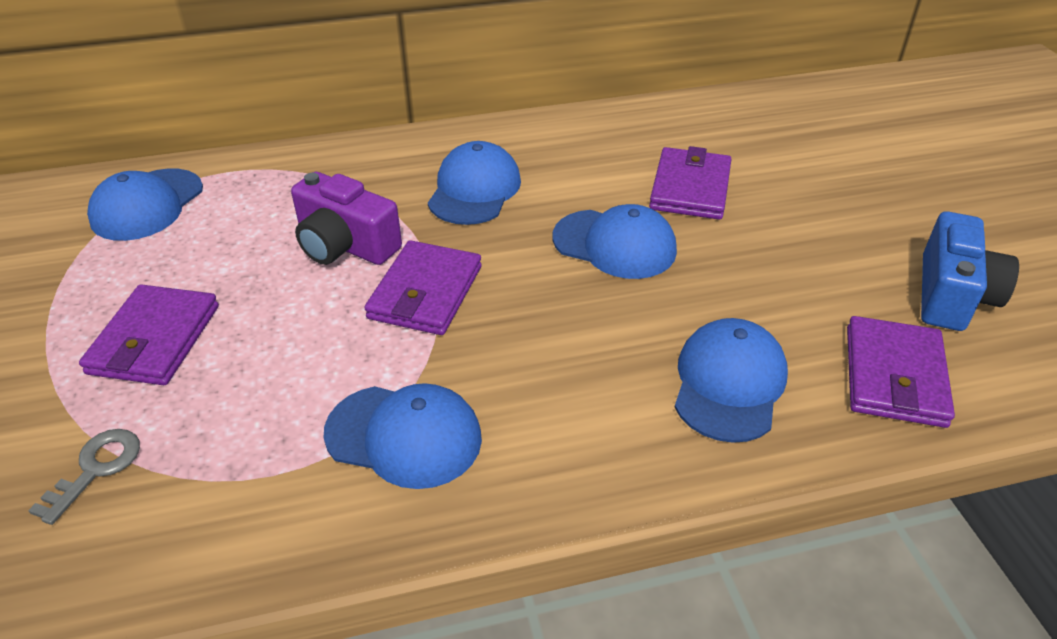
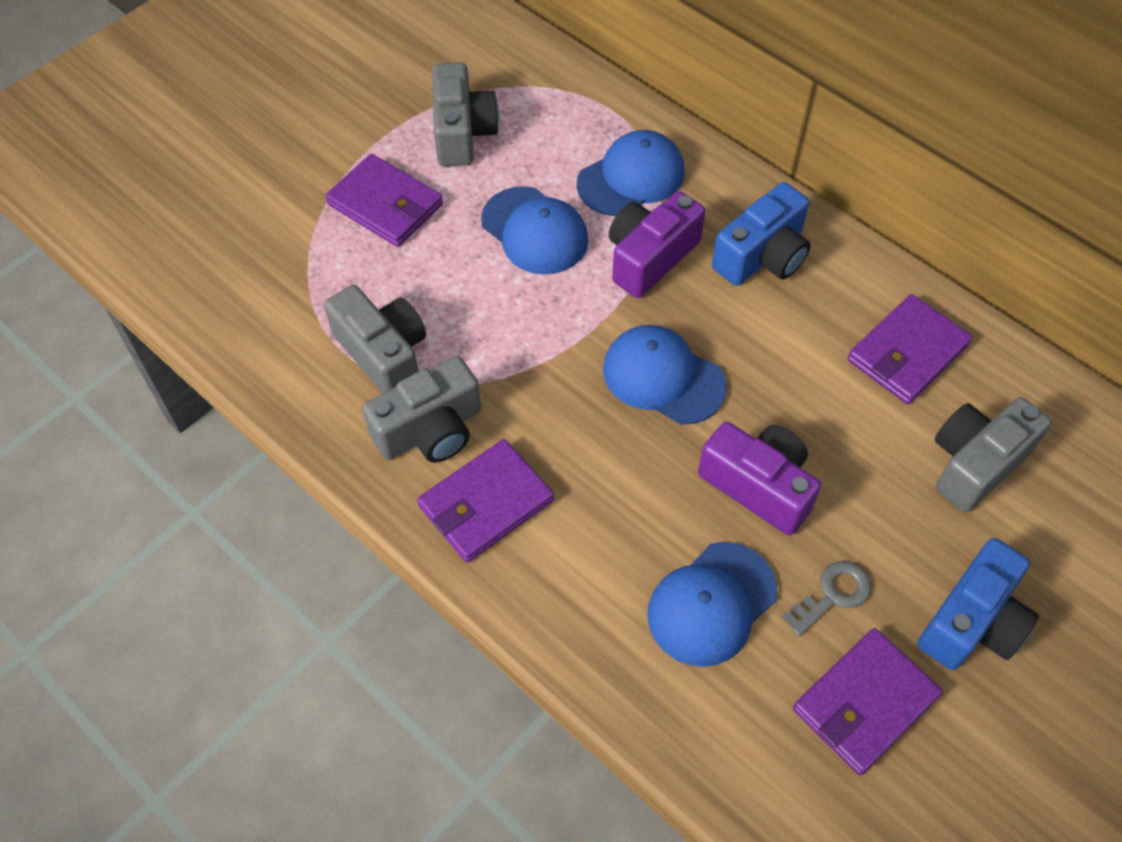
blue camera: [921,211,1019,331] = 1 -> [712,182,811,286] [918,538,1039,670] = 2
blue cap: [87,168,203,241] [324,383,482,489] [428,141,521,225] [553,204,677,279] [674,318,788,443] = 5 -> [481,186,588,275] [577,130,685,216] [603,325,727,425] [647,542,777,667] = 4
grey camera: none = 0 -> [324,285,426,393] [362,356,481,463] [432,62,499,167] [935,397,1051,512] = 4
purple camera: [291,172,402,265] = 1 -> [609,191,705,298] [698,422,821,535] = 2

